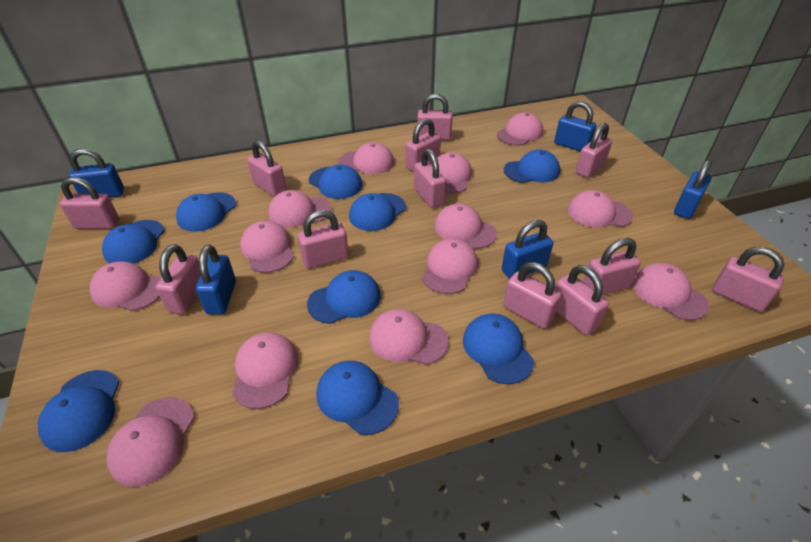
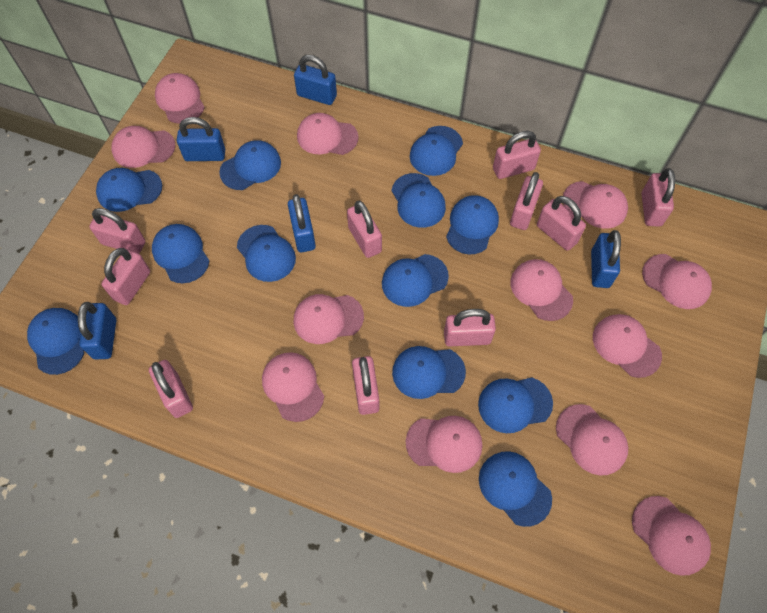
blue cap: [38,370,119,452] [102,220,165,264] [176,192,236,232] [307,270,381,324] [309,165,362,199] [316,361,399,435] [349,193,406,231] [463,314,534,384] [504,150,560,183] = 9 -> [27,308,84,375] [96,168,162,212] [152,224,209,283] [219,140,281,190] [237,225,296,282] [382,254,449,307] [392,173,446,228] [392,346,466,399] [410,126,463,176] [446,195,499,254] [478,377,553,433] [479,451,552,527] = 12
pink cap: [90,261,161,311] [106,397,194,487] [232,332,298,409] [240,221,294,273] [268,190,331,227] [339,142,394,174] [369,309,449,365] [422,238,478,294] [435,204,497,249] [437,152,472,194] [497,112,543,146] [568,190,633,227] [632,263,709,320] = 13 -> [111,126,175,168] [155,73,205,124] [262,352,324,422] [294,294,364,344] [297,113,358,155] [406,416,482,473] [510,259,573,321] [556,404,628,475] [563,181,628,229] [593,314,662,378] [632,496,711,576] [642,254,712,309] = 12
pink padlock: [60,177,119,229] [156,244,200,314] [247,140,286,197] [298,210,349,268] [406,118,441,172] [414,149,446,208] [417,94,453,140] [503,262,561,329] [555,265,609,335] [576,123,612,178] [583,238,641,295] [713,247,785,312] = 12 -> [89,208,146,254] [101,248,150,305] [149,360,193,418] [347,201,382,258] [352,356,379,415] [444,309,496,346] [493,131,541,179] [510,172,543,230] [537,196,586,251] [642,168,675,227] = 10

